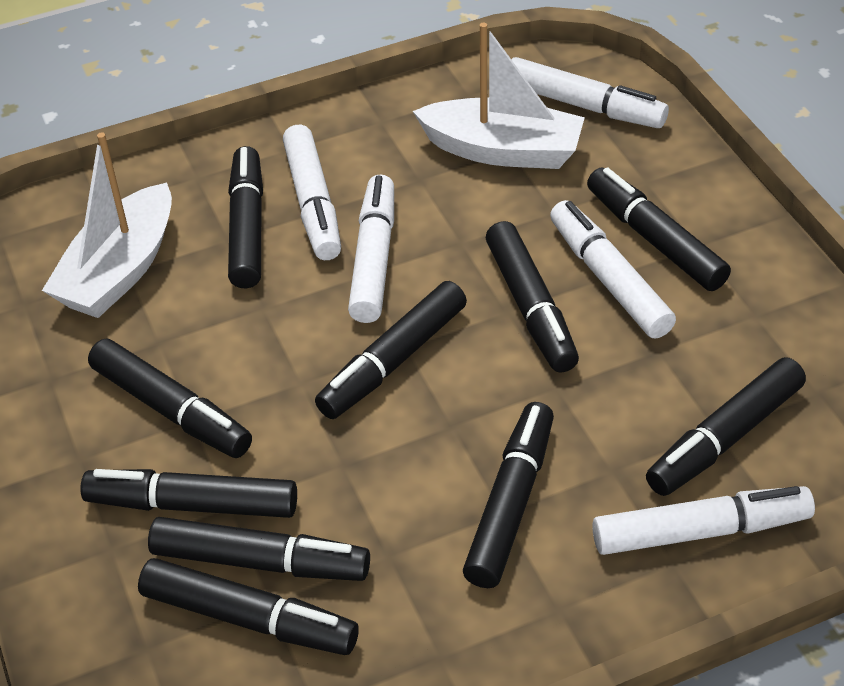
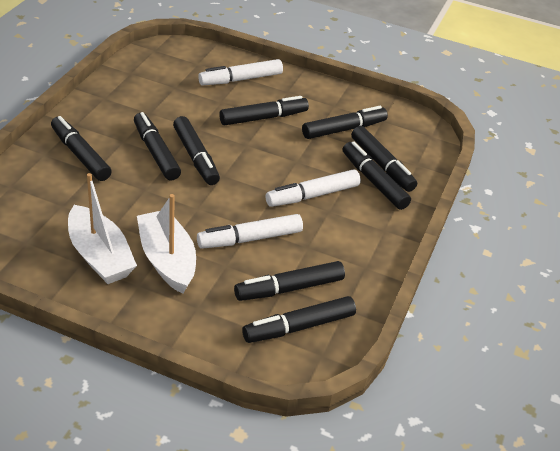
black marker: [80,469,297,518] [88,339,252,458] [138,558,359,655] [148,517,370,581] [228,146,263,289] [315,281,467,419] [463,402,554,588] [486,221,579,373] [587,167,731,291] [646,357,806,496] = 10 -> [51,116,112,181] [134,112,181,181] [173,116,220,185] [219,96,309,125] [234,261,345,301] [242,296,356,343] [302,106,388,139] [343,141,411,210] [351,126,417,192] = 9
white marker: [283,125,341,260] [348,174,394,323] [511,57,669,128] [550,200,676,339] [592,486,815,555] = 5 -> [197,214,303,249] [198,59,283,86] [266,169,361,207] = 3

